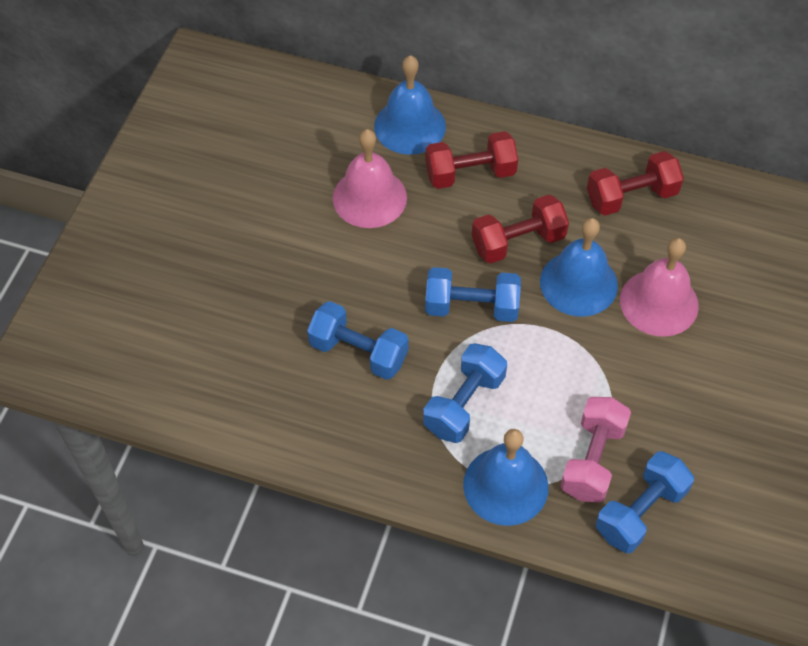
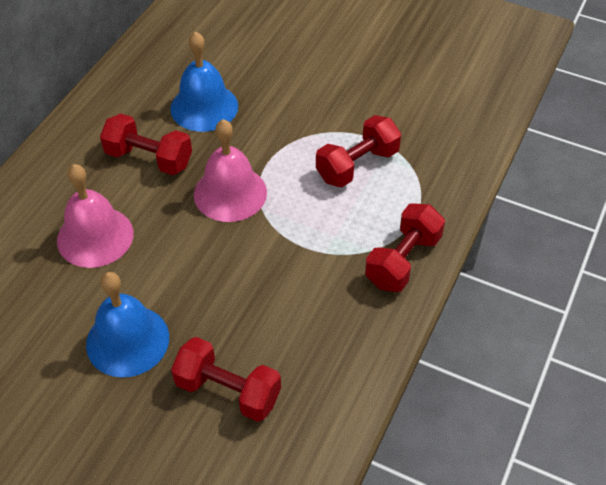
blue bell: [374,55,446,155] [463,429,549,526] [540,218,618,317] = 3 -> [86,272,169,378] [170,31,238,132] = 2
blue dumbbell: [307,301,408,380] [423,343,507,443] [425,267,521,322] [596,451,694,553] = 4 -> none = 0
pink dumbbell: [561,397,631,503] = 1 -> none = 0
red dumbbell: [425,131,518,189] [472,195,569,264] [587,151,684,215] = 3 -> [100,113,192,175] [171,337,281,422] [316,115,401,187] [365,203,445,292] = 4

